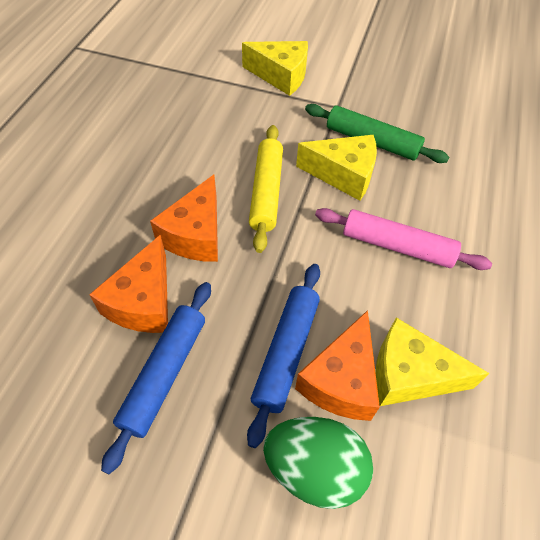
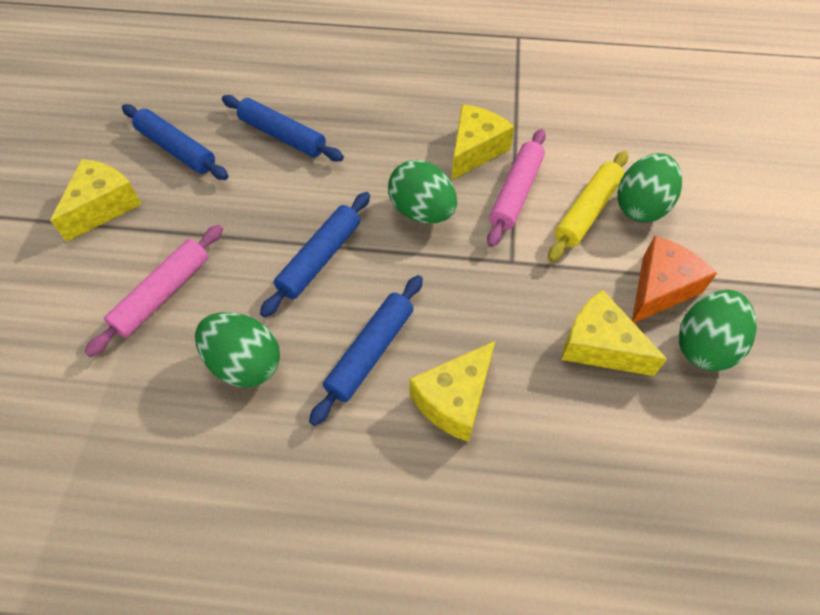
blue rolling pin: [101,282,211,474] [247,264,320,448] = 2 -> [122,104,228,180] [222,95,344,161] [260,192,370,317] [309,275,423,426] = 4
green egg: [263,417,373,509] = 1 -> [195,312,280,388] [388,160,457,223] [617,153,682,222] [679,290,757,371] = 4
green rolling pin: [305,104,449,163] = 1 -> none = 0
orange cheese: [89,235,168,333] [150,175,218,262] [295,310,380,421] = 3 -> [632,236,717,323] = 1
pink rolling pin: [315,208,492,270] = 1 -> [84,225,223,357] [487,129,546,247] = 2
yellow cheese: [242,41,308,96] [296,135,377,201] [375,317,490,406] = 3 -> [50,159,141,242] [410,341,495,442] [452,104,515,180] [561,290,667,376] = 4

